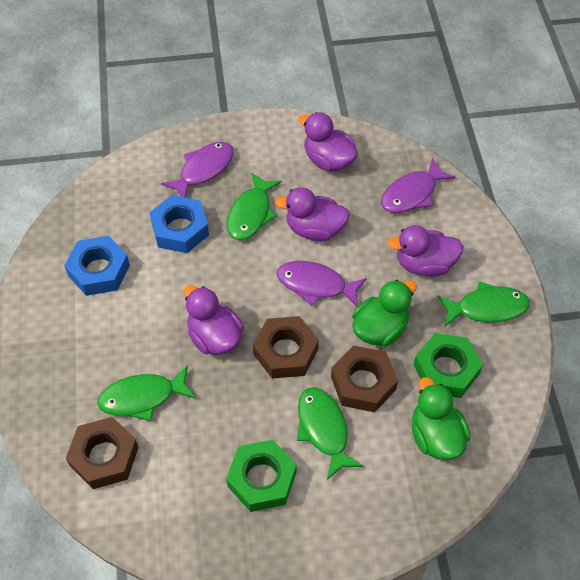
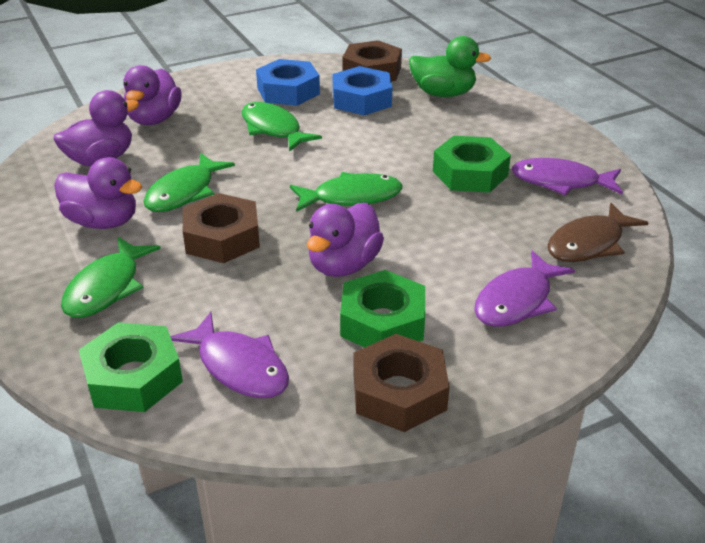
brown fish: none = 0 -> [547,203,648,262] = 1
green duck: [352,280,417,346] [412,377,471,460] = 2 -> [409,36,491,97] = 1
green nut: [226,440,297,512] [414,333,483,398] = 2 -> [79,322,183,412] [340,270,425,347] [433,136,511,193] = 3

